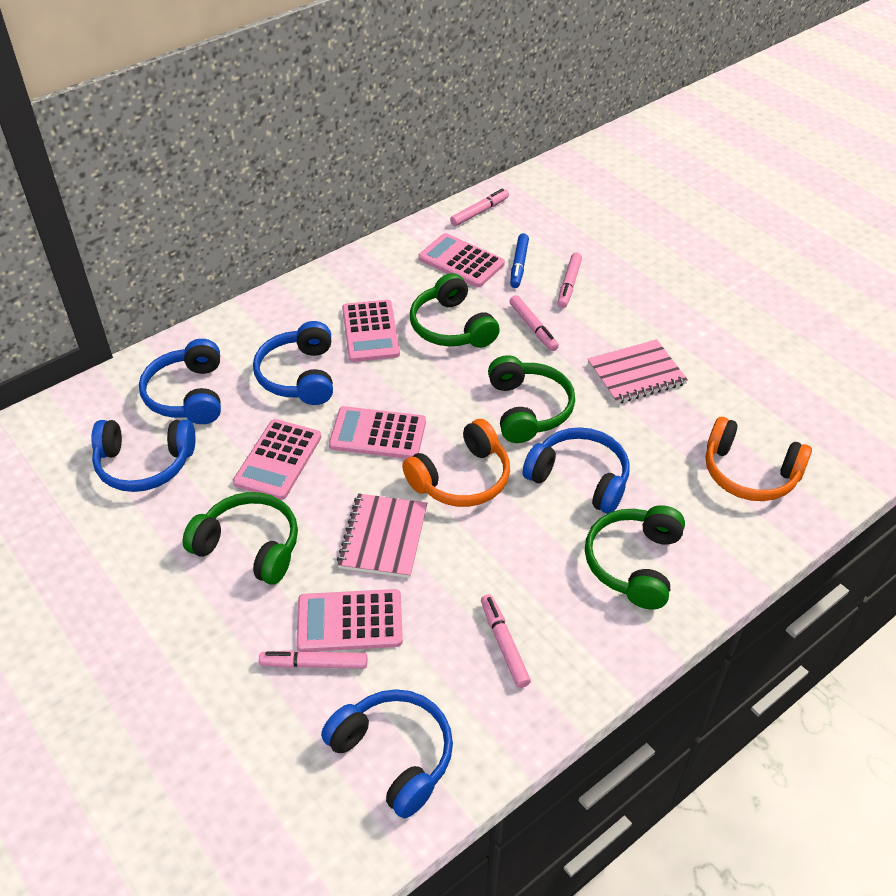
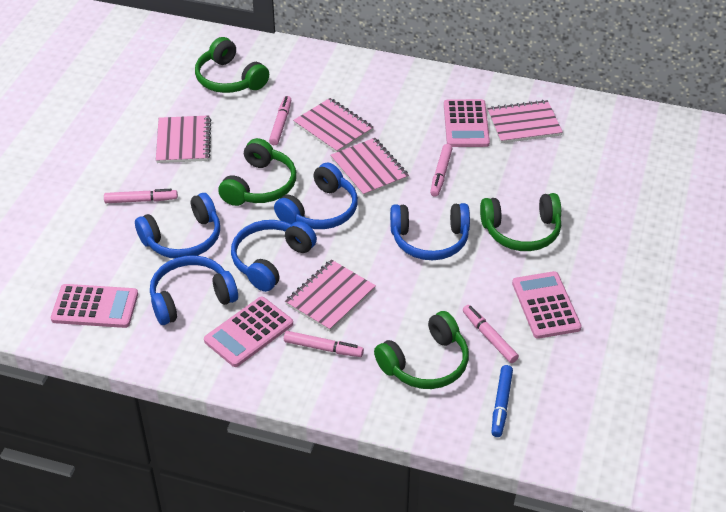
orange headphones: [402,419,510,507] [706,417,812,501] = 2 -> none = 0
pink calculator: [233,419,322,500] [296,589,403,652] [329,406,426,459] [342,300,400,362] [418,233,505,287] = 5 -> [51,284,138,328] [204,297,293,367] [444,99,490,147] [512,271,582,339] = 4
pink notebook: [337,493,427,578] [588,340,688,404] = 2 -> [156,115,211,163] [285,260,376,331] [293,98,374,153] [330,138,409,197] [487,100,563,143] = 5

